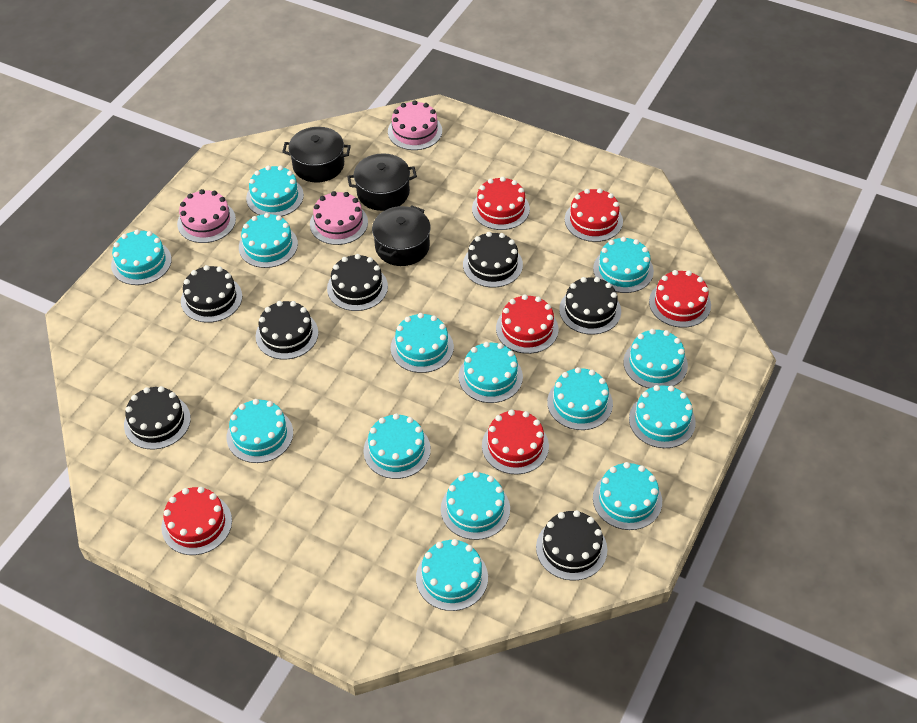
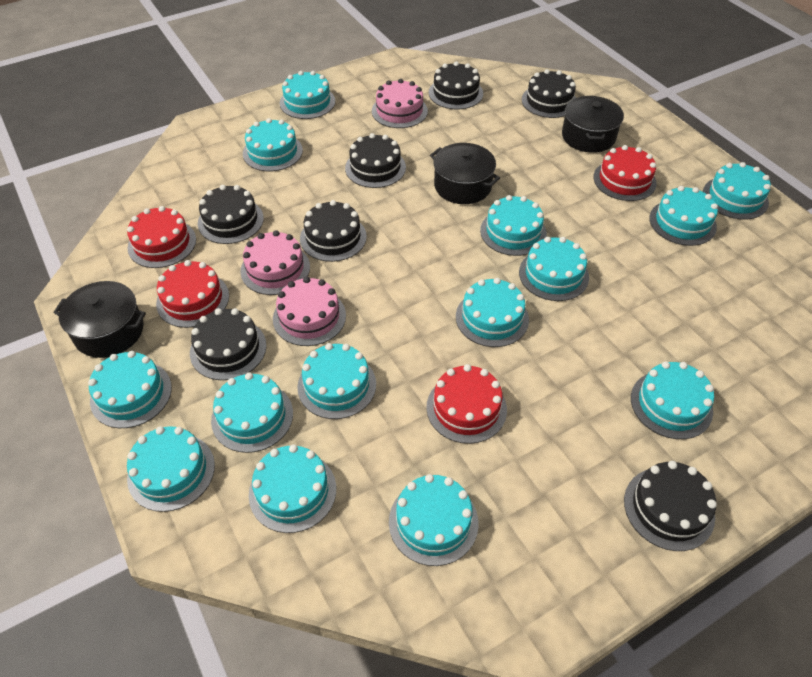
red cake: [161,487,232,555] [472,177,530,230] [482,410,549,474] [496,294,558,354] [565,188,623,242] [649,270,711,328] = 6 -> [127,206,196,268] [156,260,229,328] [426,364,507,444] [593,145,657,201] = 4

